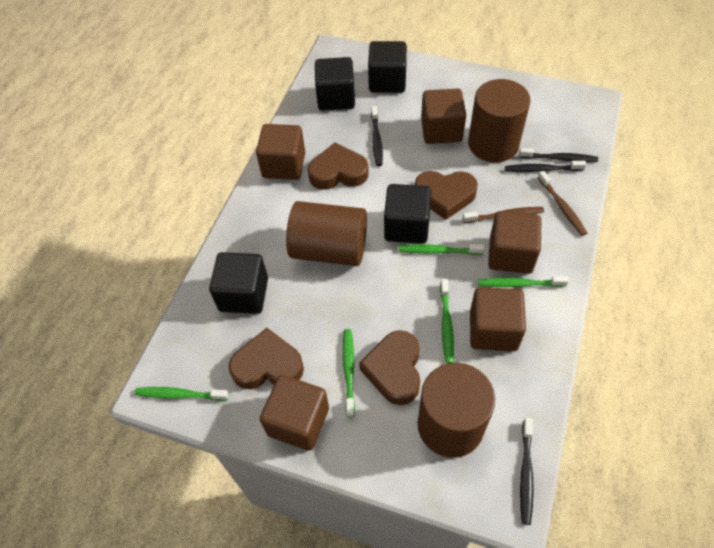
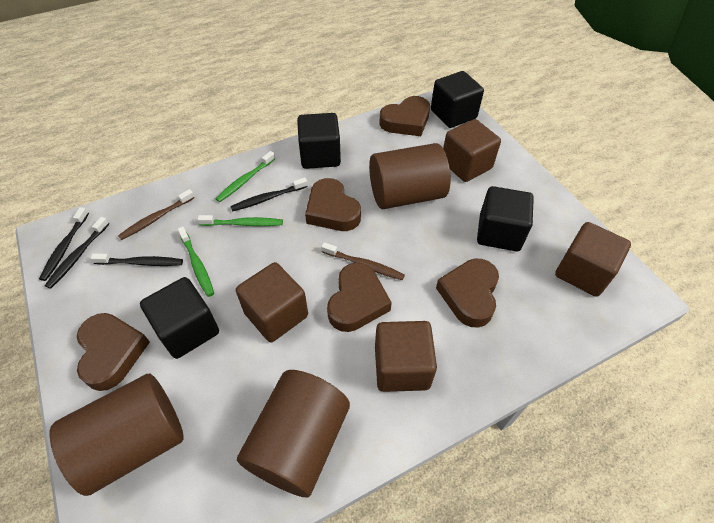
brown cube: [256,124,305,180] [260,375,329,451] [421,89,466,144] [470,287,526,352] [488,211,541,274] = 5 -> [236,262,308,342] [375,321,437,392] [443,119,501,182] [555,222,631,297] = 4
brown heart: [228,328,304,389] [308,142,369,190] [359,330,420,405] [415,171,478,220] = 4 -> [77,313,150,391] [305,178,361,231] [327,263,392,332] [379,96,430,136] [436,259,499,328] = 5
green toothbrush: [135,387,229,401] [342,329,355,418] [399,244,484,255] [440,279,454,363] [478,276,569,287] = 5 -> [178,227,214,297] [197,215,283,226] [216,151,275,202] = 3

